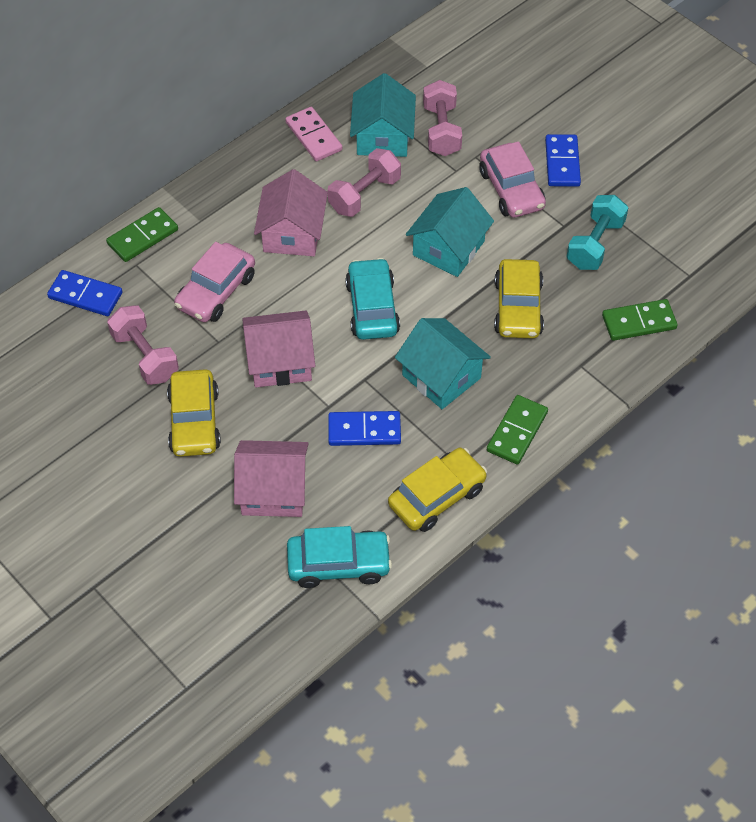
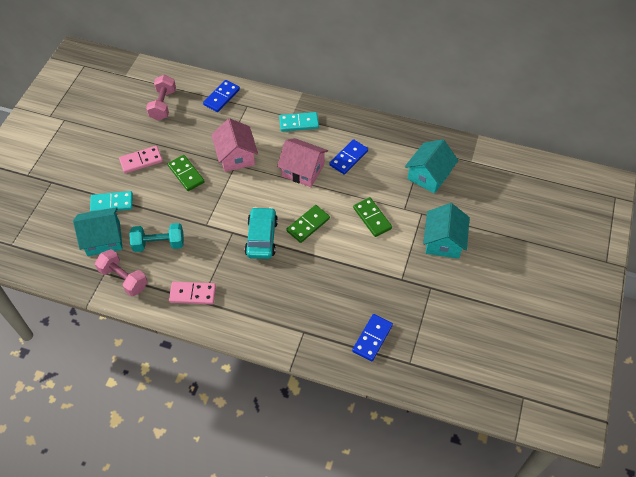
pink car: [174,242,255,322] [479,141,546,218] = 2 -> none = 0
pink domino: [285,107,342,162] = 1 -> [119,146,163,174] [169,282,216,305] = 2
pink dumbbell: [107,305,179,385] [328,148,401,217] [423,80,462,156] = 3 -> [95,249,148,296] [146,75,176,121] = 2
pink house: [234,440,309,517] [242,311,315,387] [254,169,328,256] = 3 -> [211,118,258,172] [277,138,328,187] = 2
turquoise car: [287,526,392,588] [345,258,400,340] = 2 -> [245,207,278,259] = 1
turquoise domino: none = 0 -> [90,191,133,212] [279,112,319,132] = 2
yellow car: [167,369,221,457] [388,448,487,532] [494,259,544,339] = 3 -> none = 0

